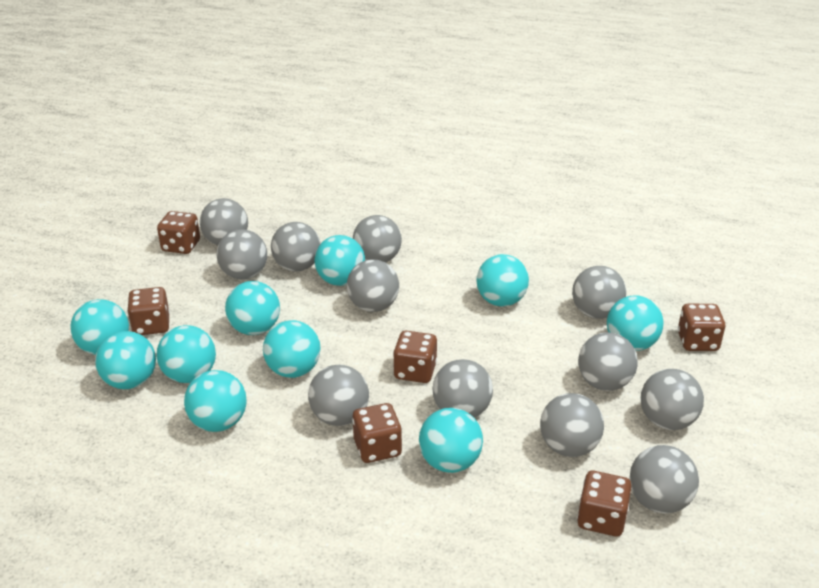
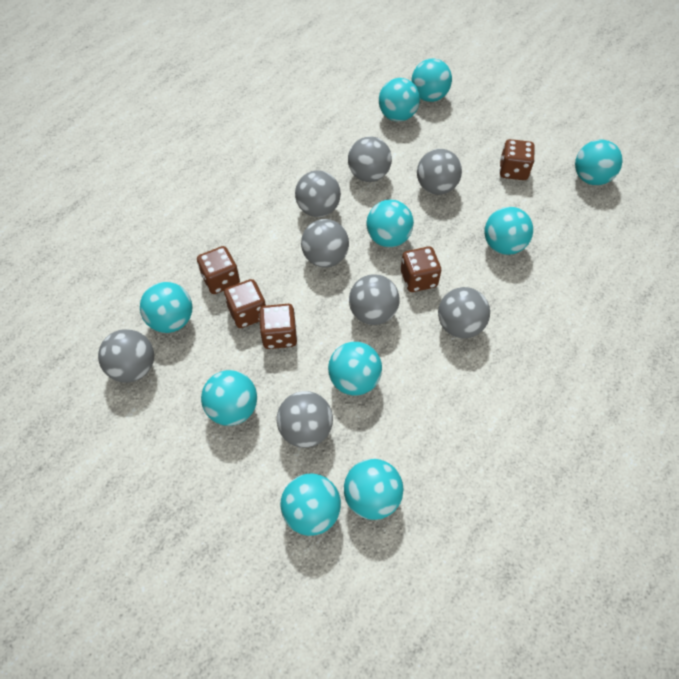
brown dice: [127,287,170,335] [157,211,200,254] [352,403,402,463] [393,331,437,383] [577,471,631,537] [678,304,725,351] = 6 -> [197,246,240,294] [224,279,266,328] [259,304,297,349] [401,247,441,292] [500,139,535,180] = 5
grey ball: [200,198,248,245] [216,229,267,279] [271,222,320,271] [308,365,369,426] [347,259,399,312] [353,215,402,263] [432,359,493,418] [540,393,604,457] [572,266,626,319] [578,332,638,391] [629,445,699,514] [641,369,704,430] = 12 -> [98,329,154,383] [277,391,333,448] [295,170,341,217] [301,219,349,268] [348,136,392,182] [349,274,400,325] [417,149,462,195] [438,287,490,338] = 8

